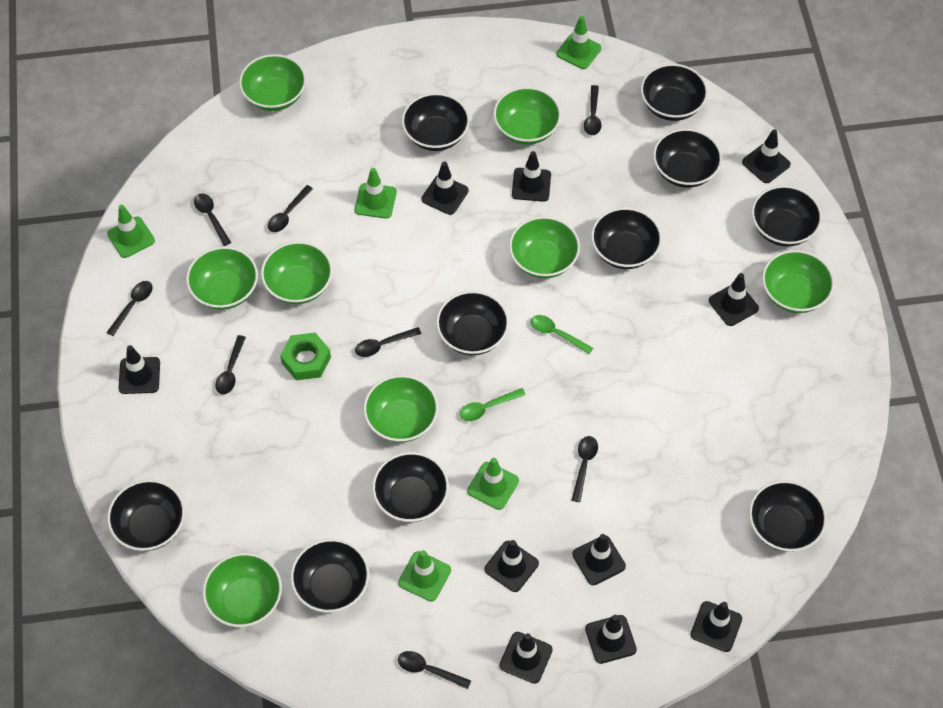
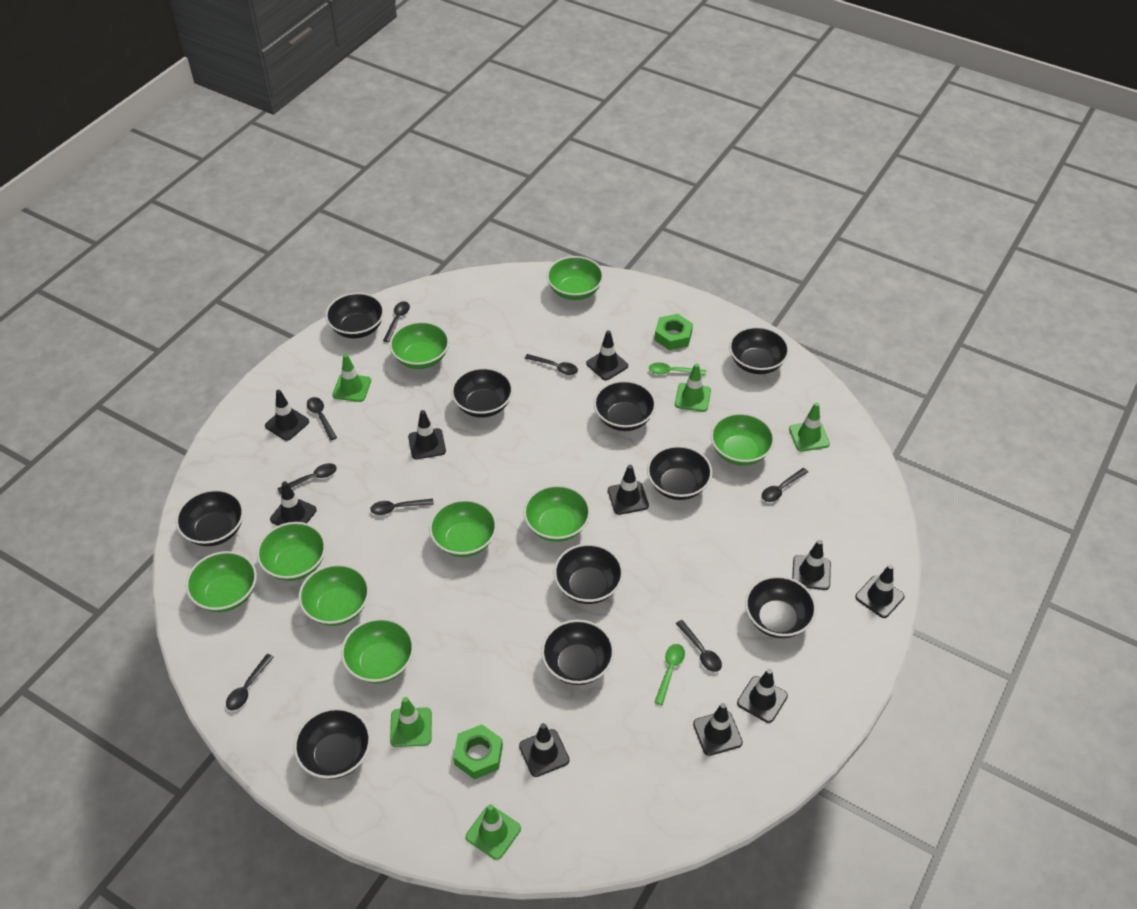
green bowl: [186,246,258,310] [203,553,282,627] [239,54,306,111] [261,241,333,304] [363,375,438,442] [493,87,561,145] [509,216,580,278] [762,250,834,313] = 8 -> [186,551,257,612] [257,522,326,581] [299,564,369,626] [341,618,414,684] [389,321,449,369] [429,499,497,557] [523,485,591,542] [547,256,604,300] [711,413,775,466] = 9
green nut: [280,333,331,380] = 1 -> [453,725,503,779] [654,314,693,350] = 2

